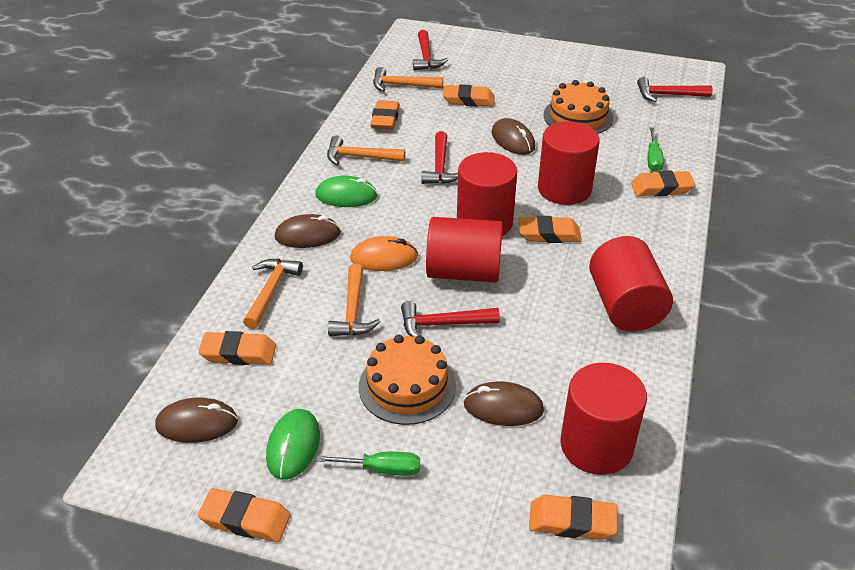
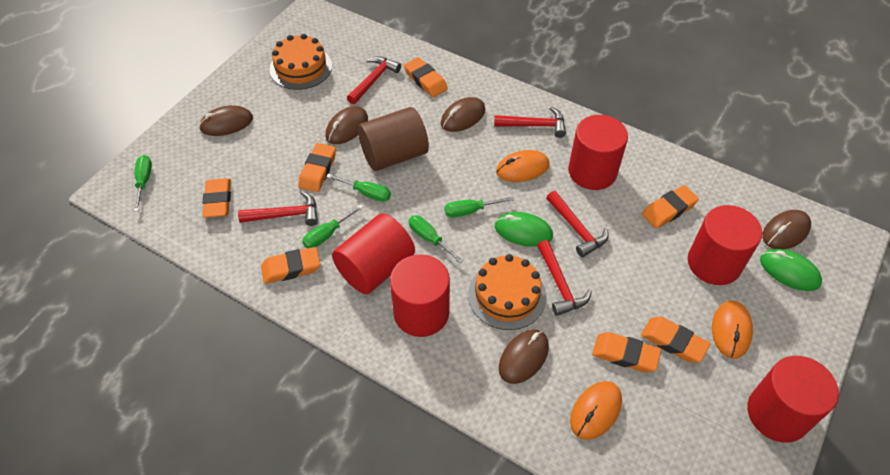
brown cylinder: none = 0 -> [358,107,429,171] = 1
brown mouse: [155,398,238,443] [274,214,341,248] [463,381,544,426] [491,118,535,155] = 4 -> [199,105,253,136] [325,106,368,144] [441,97,485,132] [499,330,549,384] [762,210,811,249] = 5
green screwdriver: [316,452,420,476] [648,127,664,172] = 2 -> [134,155,152,211] [302,204,363,249] [326,174,391,202] [409,215,464,263] [445,197,514,218] = 5
orange hammer: [243,259,303,329] [327,136,405,165] [328,263,380,336] [373,67,443,92] = 4 -> none = 0
orange mouse: [350,236,418,271] = 1 -> [496,150,550,182] [570,381,622,440] [712,301,753,359] = 3
red hammer: [401,301,500,339] [413,30,448,70] [421,131,458,184] [637,77,712,102] = 4 -> [238,191,318,226] [347,56,401,104] [494,107,566,138] [537,240,592,316] [546,191,609,257] = 5

